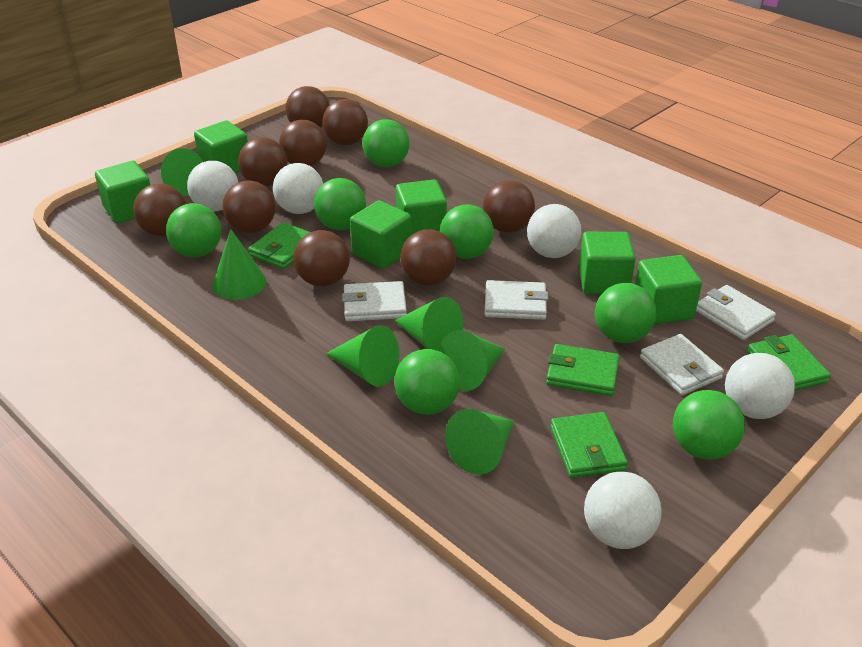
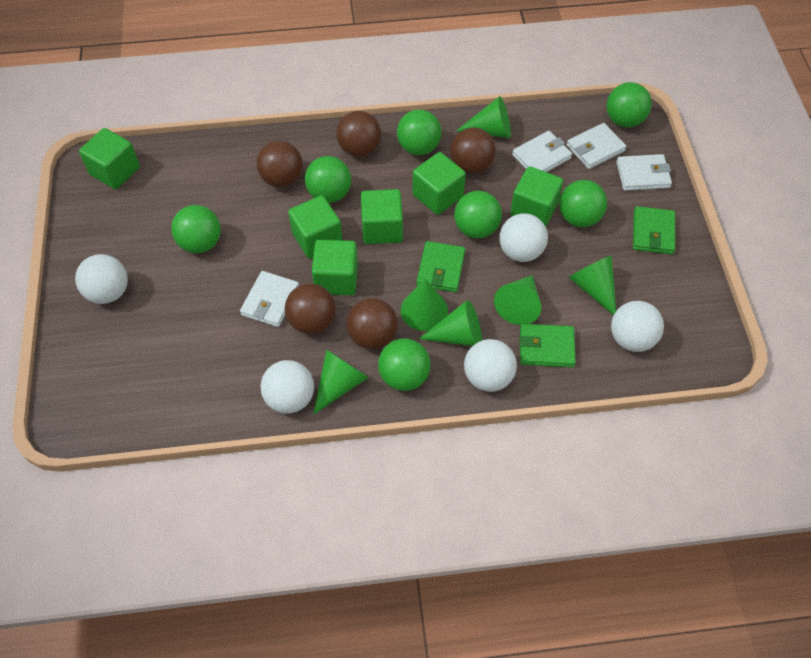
brown ball: [133,184,186,236] [223,181,276,233] [238,137,287,186] [279,120,327,166] [285,86,330,128] [293,230,350,286] [322,99,368,145] [400,229,456,285] [483,180,535,233] = 9 -> [257,141,303,187] [285,283,336,334] [336,111,381,157] [347,298,398,349] [450,127,496,174] = 5
green wallet: [248,222,310,269] [546,344,620,396] [550,412,628,478] [747,335,831,391] = 4 -> [417,241,465,292] [519,324,576,367] [633,206,675,254] = 3

